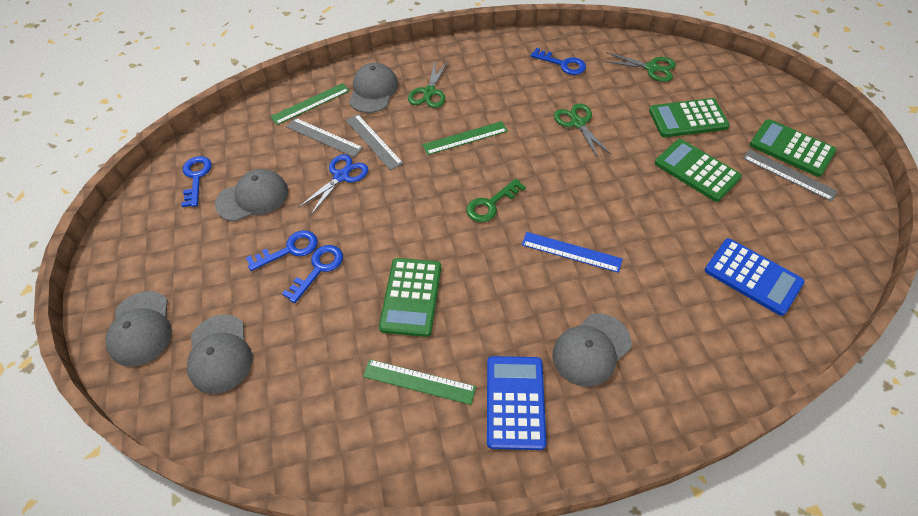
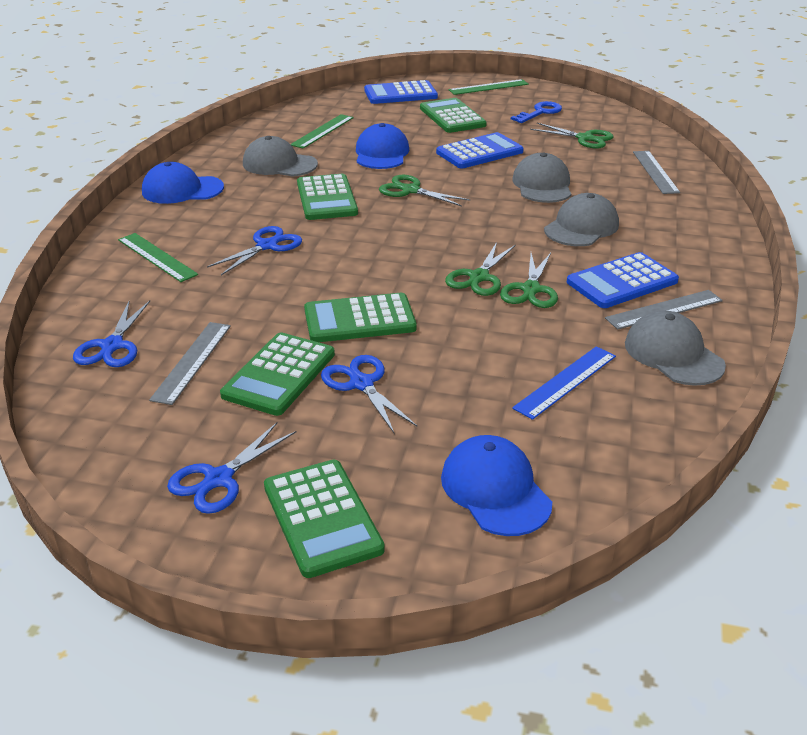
blue calculator: [487,356,546,450] [705,238,805,316] = 2 -> [364,80,438,104] [436,132,524,169] [567,252,679,308] = 3
blue cap: none = 0 -> [142,162,224,204] [356,123,410,169] [441,435,552,536] = 3
blue key: [181,156,212,207] [246,230,318,271] [282,245,343,303] [531,48,586,75] = 4 -> [511,101,562,123] = 1
blue scissors: [298,154,368,215] = 1 -> [73,301,150,367] [167,422,297,514] [207,226,302,275] [321,355,417,433] = 4
green calculator: [379,258,441,337] [649,98,730,137] [655,139,742,202] [750,119,836,177] = 4 -> [220,332,335,416] [264,459,385,578] [297,174,358,220] [304,293,417,342] [420,98,487,133] = 5
green key: [466,179,526,222] = 1 -> none = 0
green scissors: [408,61,448,108] [554,104,611,158] [603,52,676,82] = 3 -> [379,175,470,206] [445,242,516,296] [500,253,558,308] [530,123,614,149] = 4
grey cap: [106,291,172,367] [187,314,253,394] [215,169,288,222] [349,63,398,113] [552,313,632,387] = 5 -> [243,136,318,177] [512,153,571,203] [544,193,619,246] [625,311,726,386] = 4

